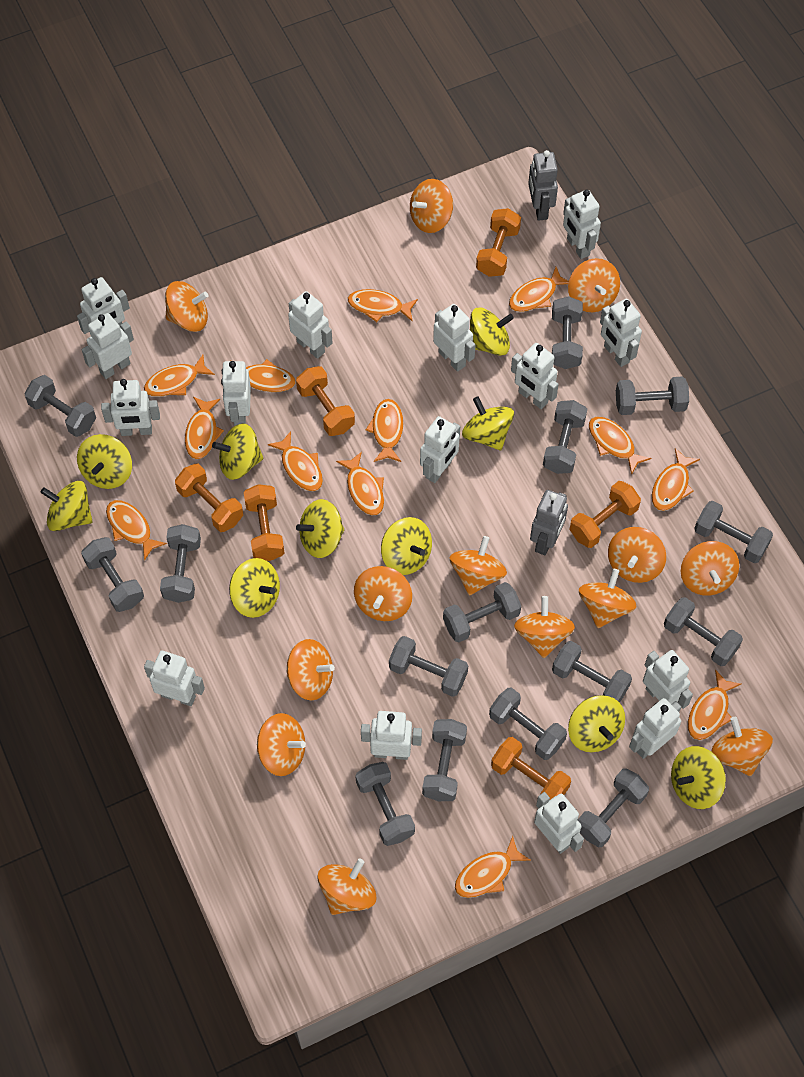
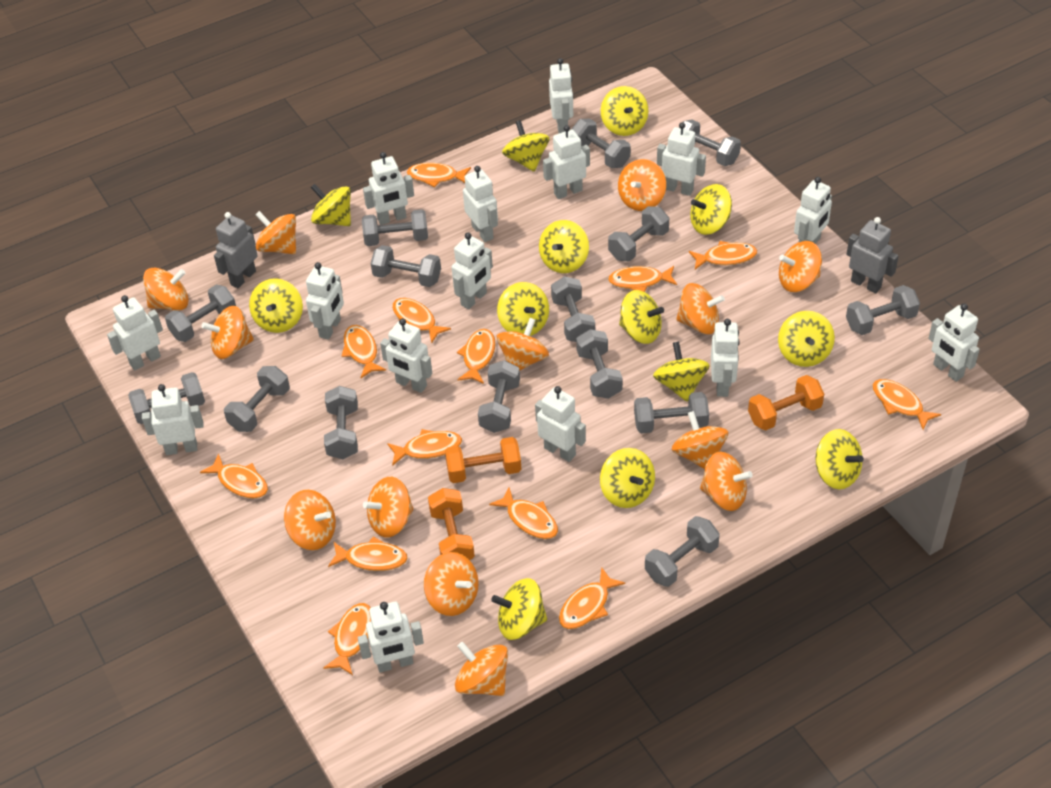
orange dumbbell: [175,464,243,532] [244,484,285,561] [296,366,355,436] [476,208,521,277] [491,737,571,800] [569,481,641,548] = 6 -> [428,488,475,560] [445,437,521,483] [748,375,824,431] = 3
yellow spinning top: [40,481,92,531] [77,434,132,489] [212,423,263,480] [229,558,280,618] [296,499,344,558] [381,517,432,575] [462,396,514,450] [470,308,514,356] [568,695,625,752] [671,746,726,809] = 10 -> [249,278,303,333] [311,184,351,226] [491,578,547,640] [497,282,549,336] [502,120,550,172] [539,220,589,273] [600,448,655,508] [601,86,649,136] [619,290,664,344] [653,342,710,401] [690,184,732,235] [778,311,835,367] [815,429,864,489] = 13

